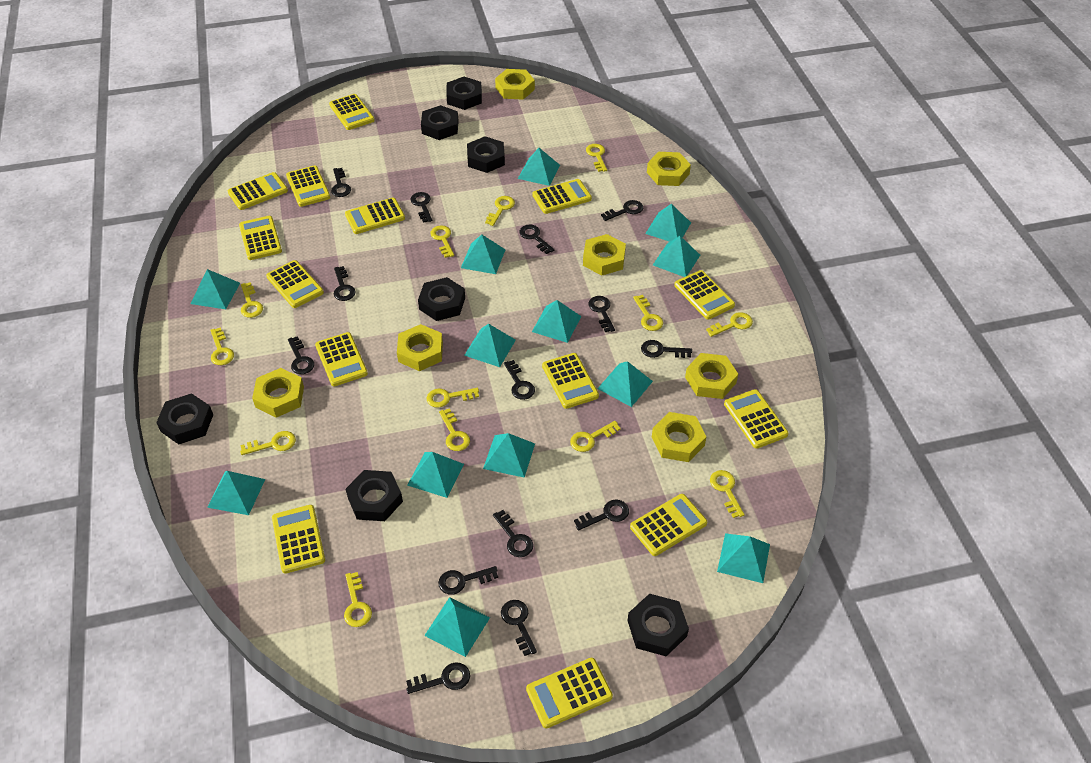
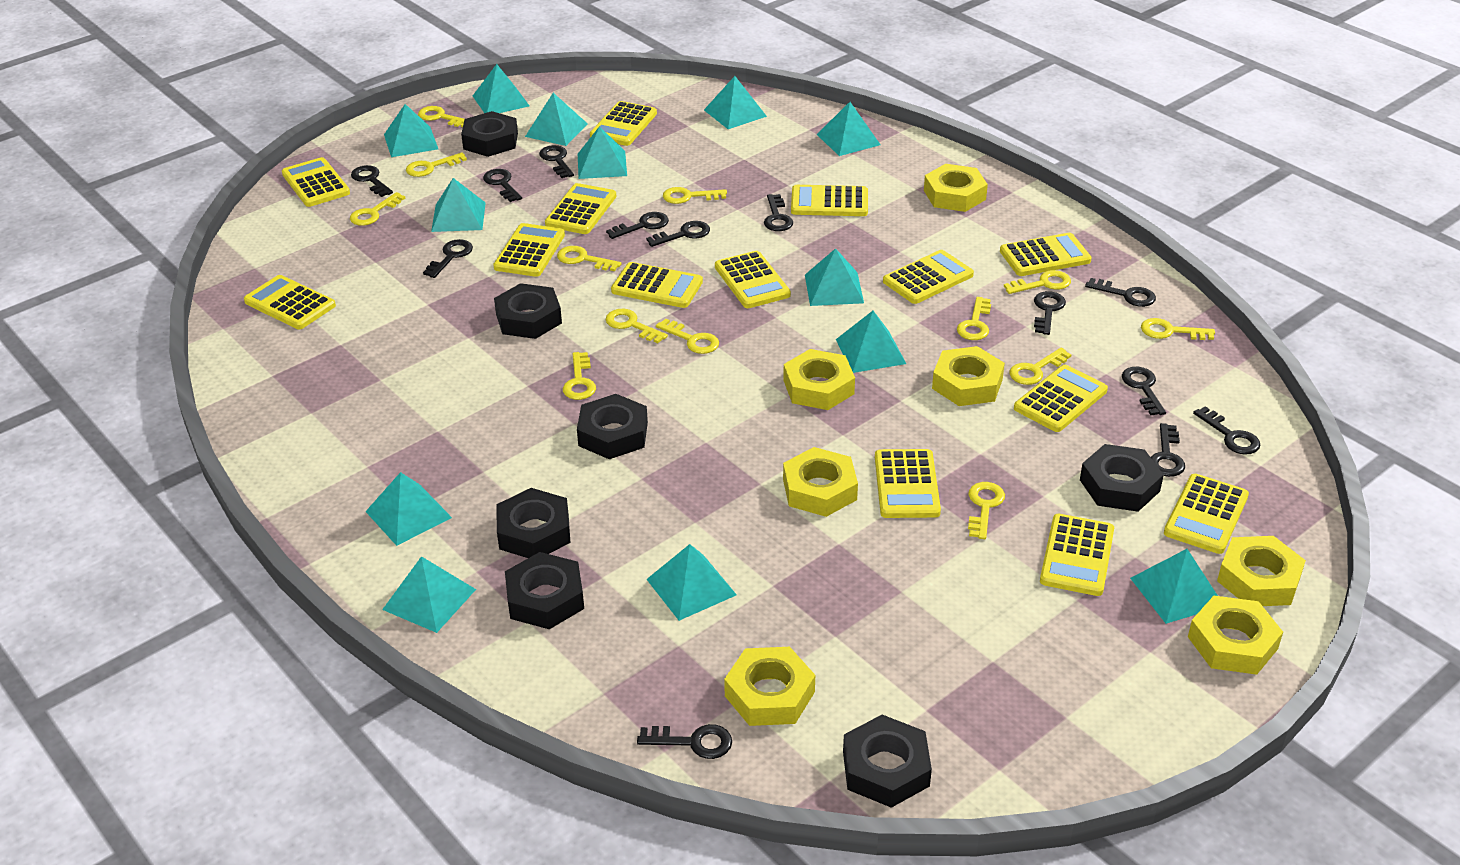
black key: [288,336,314,374] [331,168,351,197] [334,266,356,301] [406,663,470,694] [411,192,432,223] [438,566,498,595] [493,510,533,557] [501,600,537,656] [504,360,535,400] [520,225,554,254] [574,499,629,531] [589,296,615,332] [601,200,643,221] [641,340,692,358] = 14 -> [351,165,393,197] [423,239,473,278] [483,169,522,202] [539,145,574,178] [606,212,669,239] [637,724,732,759] [646,221,710,247] [764,194,793,231] [1034,291,1066,335] [1085,278,1156,307] [1122,367,1166,415] [1151,423,1185,477] [1193,406,1260,455] = 13

